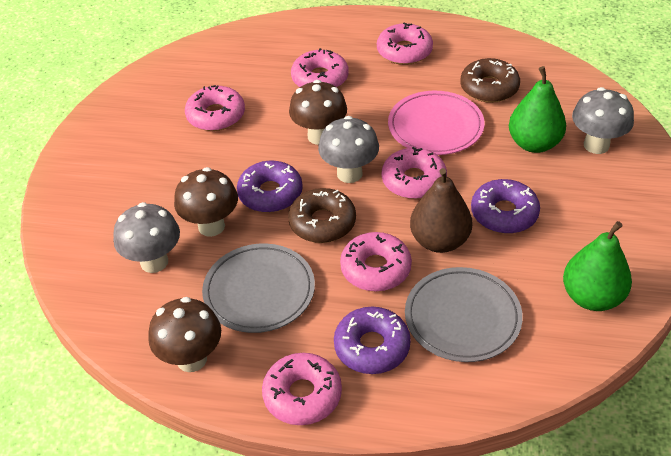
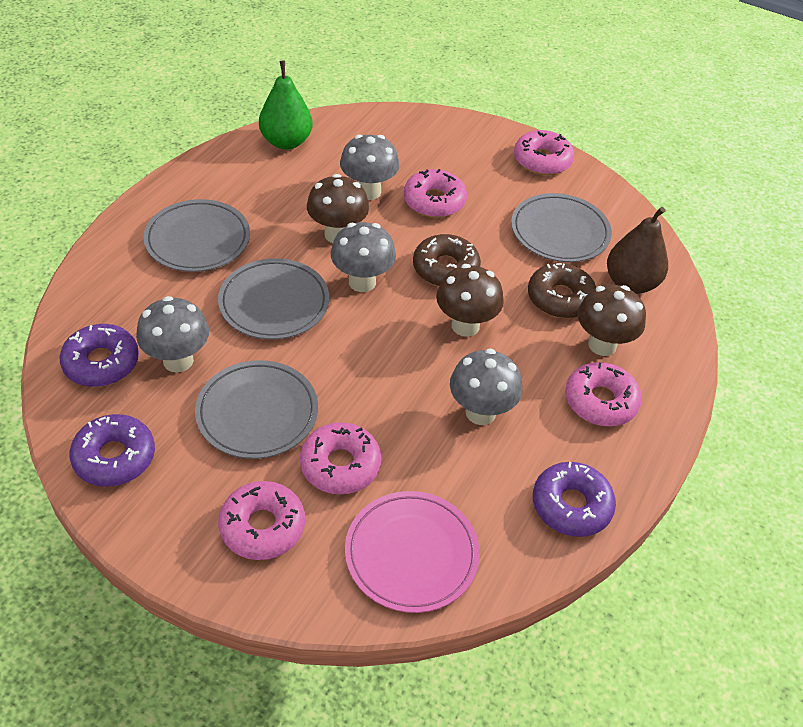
green pear: [509,66,566,153] [563,221,632,311] = 2 -> [259,61,313,150] = 1
grey mushroom: [113,202,180,273] [318,116,379,183] [572,87,634,154] = 3 -> [136,296,209,373] [331,222,396,292] [340,134,399,200] [450,349,522,425] = 4
grey plate: [202,243,315,333] [405,267,523,362] = 2 -> [144,199,250,272] [195,360,318,459] [218,258,329,340] [511,193,612,262] = 4
pink donut: [185,85,245,131] [262,353,342,425] [291,48,349,87] [340,232,412,291] [377,22,433,65] [382,147,447,199] = 6 -> [218,481,305,560] [300,422,382,495] [404,169,467,218] [514,130,574,175] [565,362,642,426] = 5

